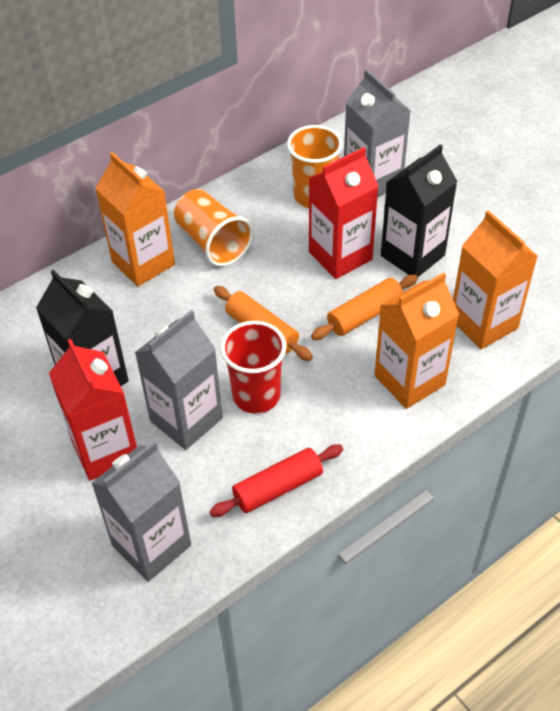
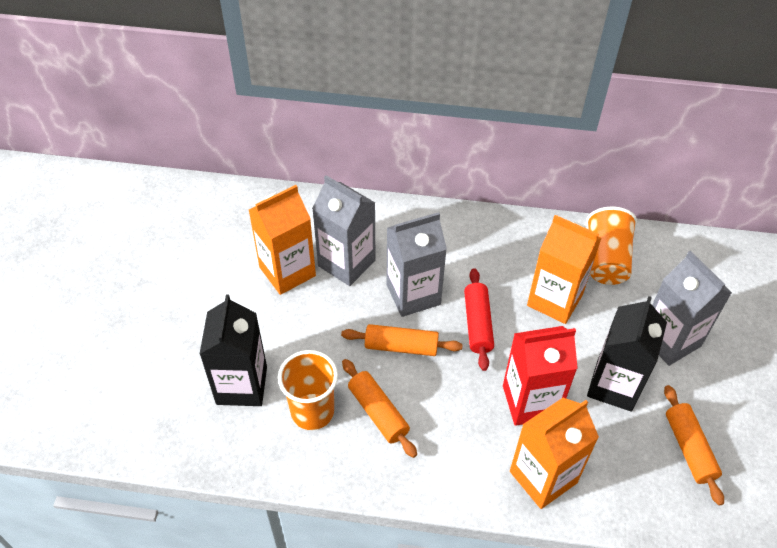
orange rolling pin: [214,286,313,361] [311,275,418,340] = 2 -> [341,324,463,356] [342,359,417,458] [664,385,724,506] = 3
red carton: [49,339,137,481] [309,147,379,279] = 2 -> [503,326,578,426] = 1
red cup: [220,321,286,414] = 1 -> none = 0

